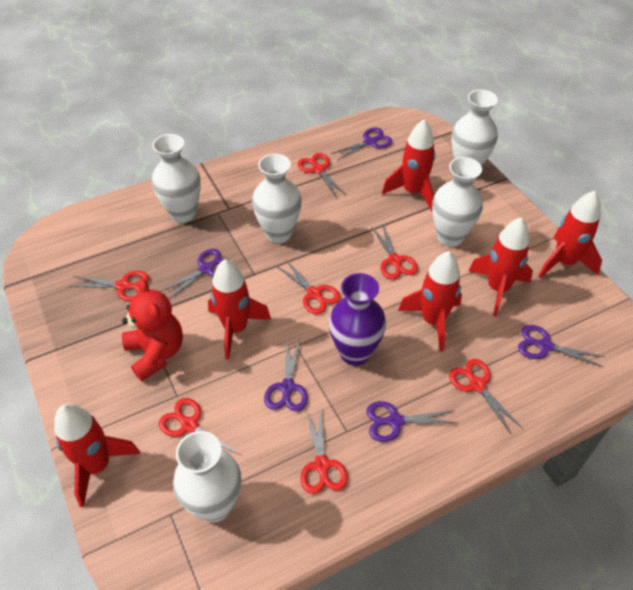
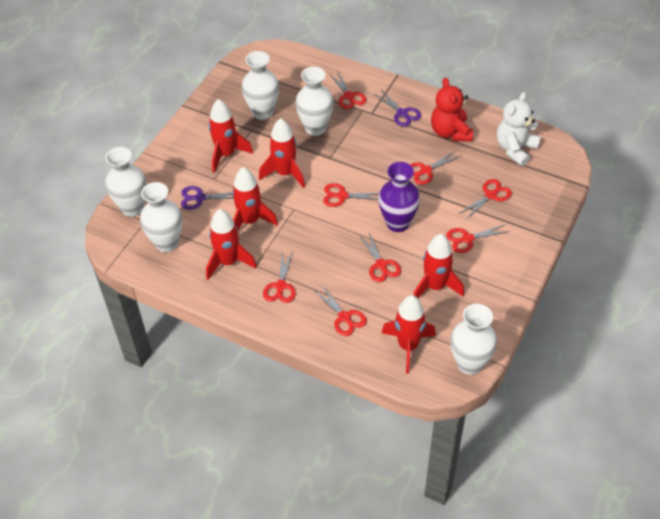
purple scissors: [160,249,228,299] [264,340,308,411] [331,128,393,160] [366,401,458,442] [518,325,605,367] = 5 -> [181,186,234,210] [374,91,421,127] = 2
red scissors: [69,271,149,301] [159,398,241,455] [276,260,341,314] [298,153,346,197] [300,407,348,494] [371,223,418,280] [449,359,522,434] = 7 -> [263,251,296,303] [313,285,367,336] [323,183,379,207] [330,70,366,109] [359,231,401,282] [410,150,461,185] [446,224,510,253] [460,179,512,220] = 8
white teddy bear: none = 0 -> [497,92,541,166] = 1

